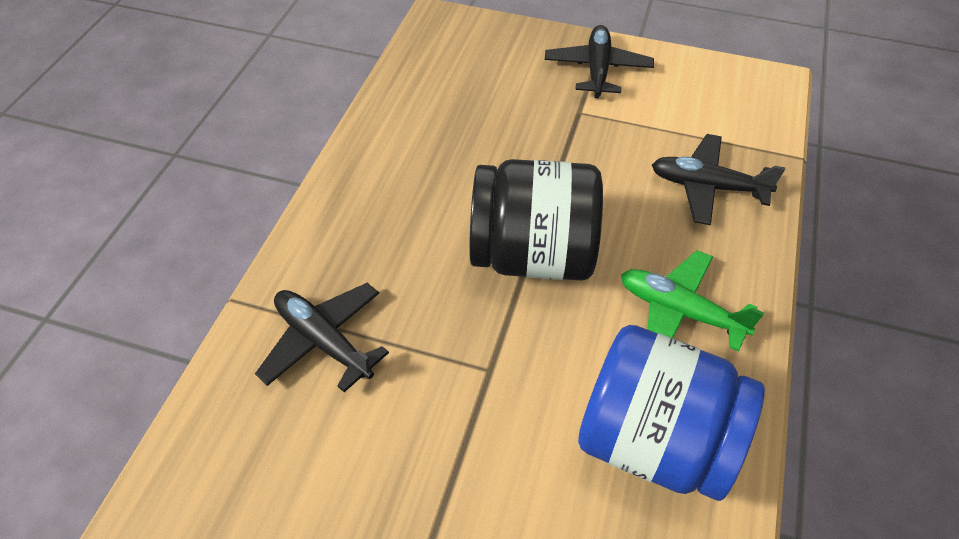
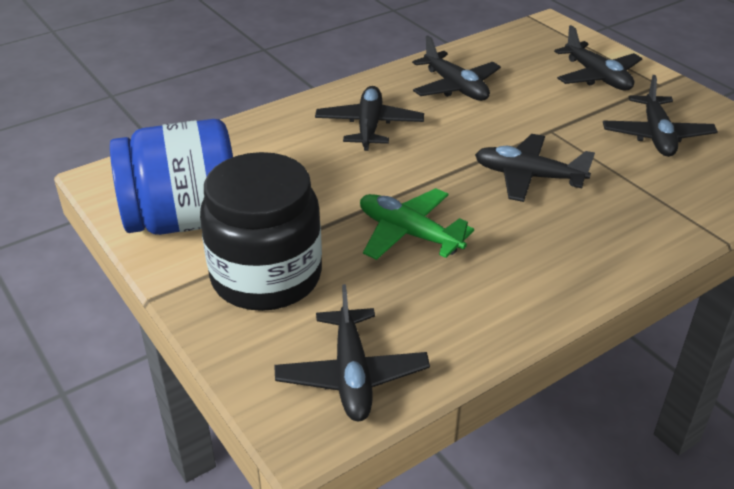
black plane: [255,283,389,392] [545,25,654,98] [652,134,785,225] = 3 -> [274,284,430,421] [315,86,424,151] [412,35,501,101] [475,134,595,202] [554,25,642,90] [603,75,718,157] = 6

